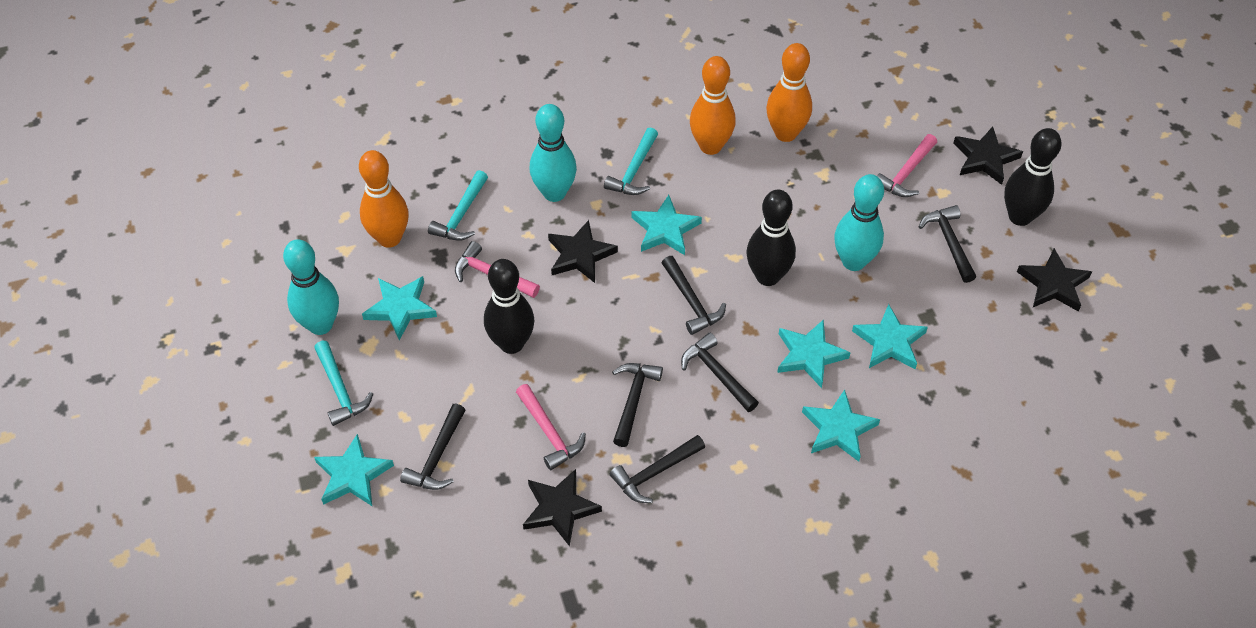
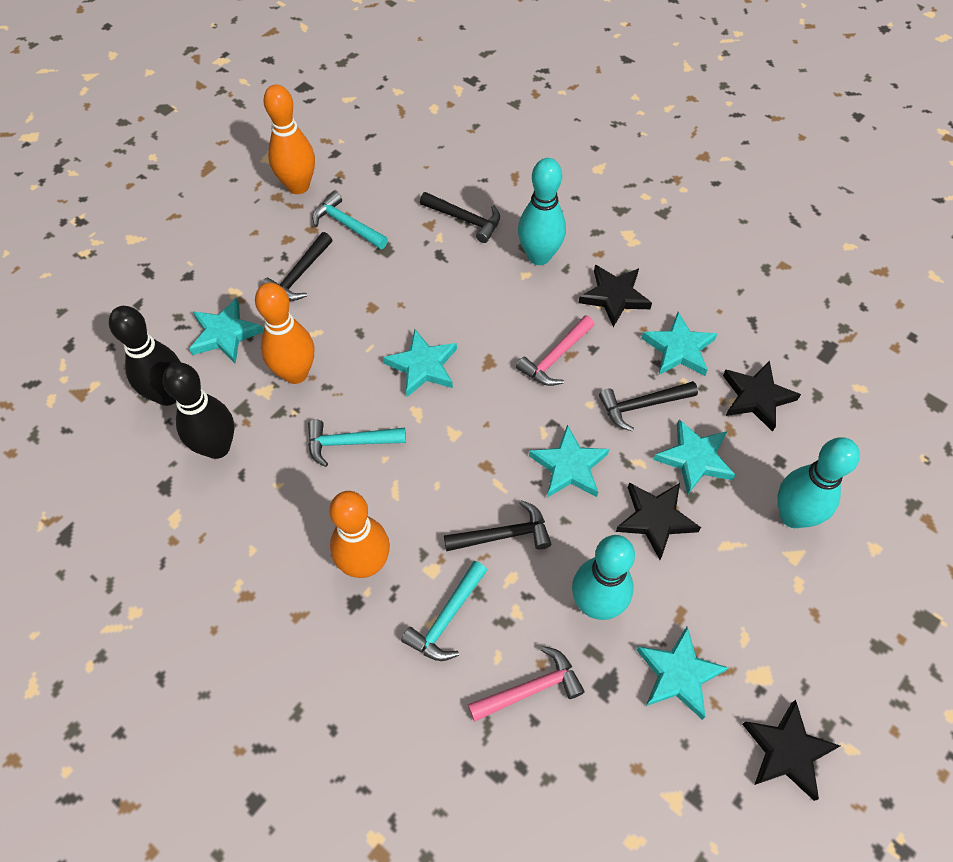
black bowling pin: [484,259,535,354] [746,189,796,286] [1004,128,1062,226] = 3 -> [109,306,180,406] [163,362,234,459] = 2
black hammer: [400,404,465,490] [610,435,705,503] [612,363,663,447] [662,256,726,335] [681,333,759,412] [919,205,976,283] = 6 -> [261,232,332,301] [420,192,500,243] [444,500,551,551] [599,381,698,431] = 4
pink hammer: [455,241,540,298] [516,384,586,470] [877,134,937,197] = 3 -> [468,646,585,722] [516,315,595,386] = 2

